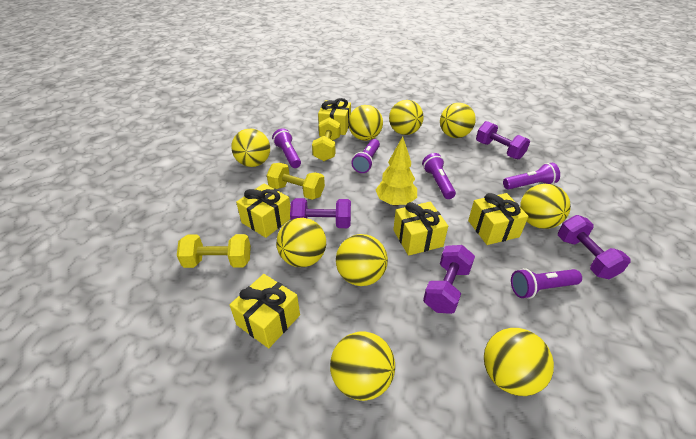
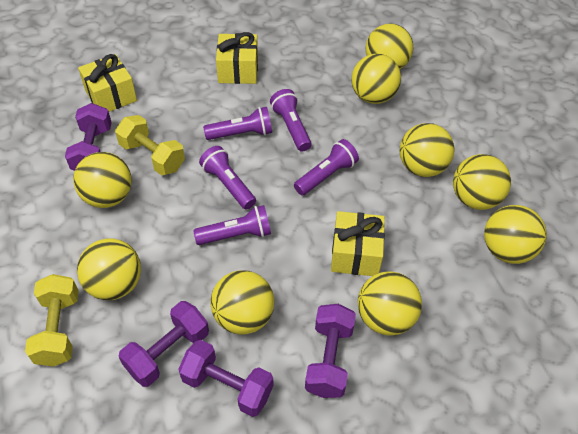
yellow dumbbell: [177,234,251,268] [267,163,325,200] [312,117,340,161] = 3 -> [25,274,79,366] [115,115,185,175] = 2
yellow gift: [230,274,300,348] [236,184,290,238] [318,98,351,135] [393,202,448,256] [468,193,529,245] = 5 -> [78,54,137,112] [216,32,258,84] [331,211,385,276] = 3
yellow tree: [376,136,417,206] = 1 -> none = 0

